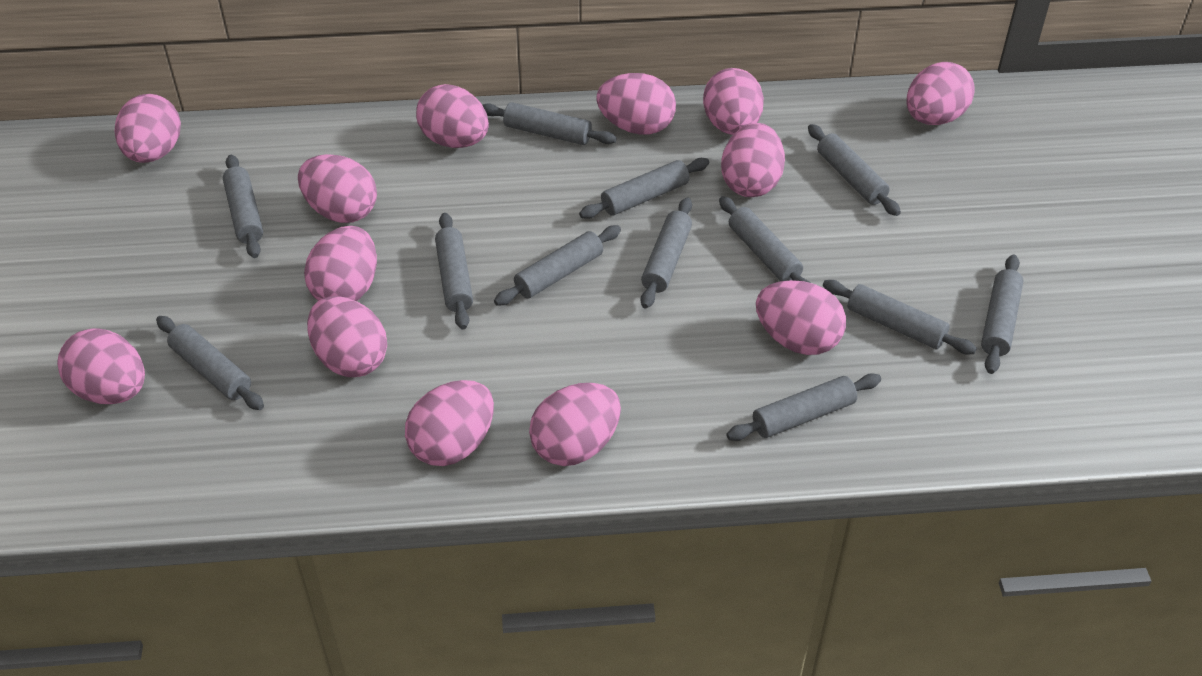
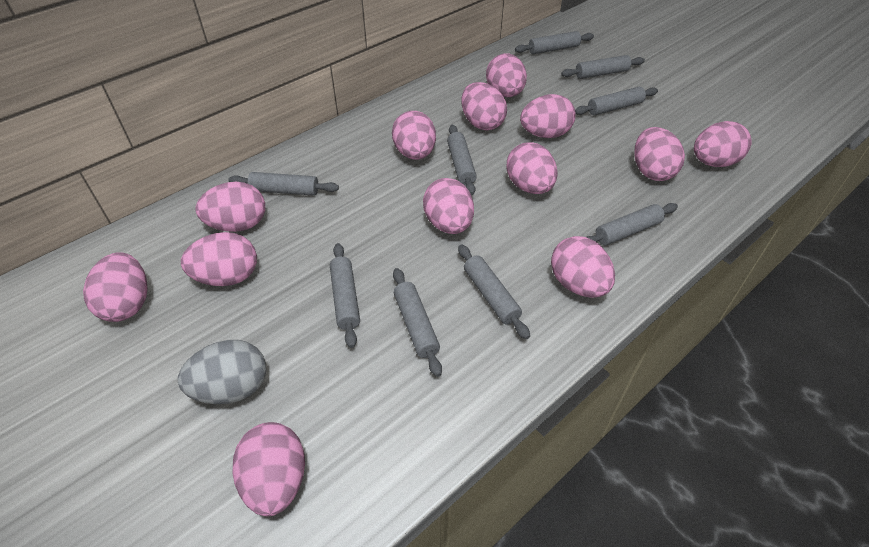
grey egg: none = 0 -> [178,340,266,404] = 1
grey rolling pin: [156,316,264,410] [223,155,263,258] [435,213,473,330] [483,102,617,145] [494,225,621,306] [579,158,709,219] [641,197,692,308] [719,196,810,283] [726,373,881,441] [808,124,901,216] [823,280,977,354] [981,255,1024,374] = 12 -> [228,172,339,196] [330,243,360,348] [393,268,442,377] [447,125,477,195] [458,244,530,339] [515,31,594,54] [561,55,645,79] [575,87,658,115] [587,203,678,245] = 9

